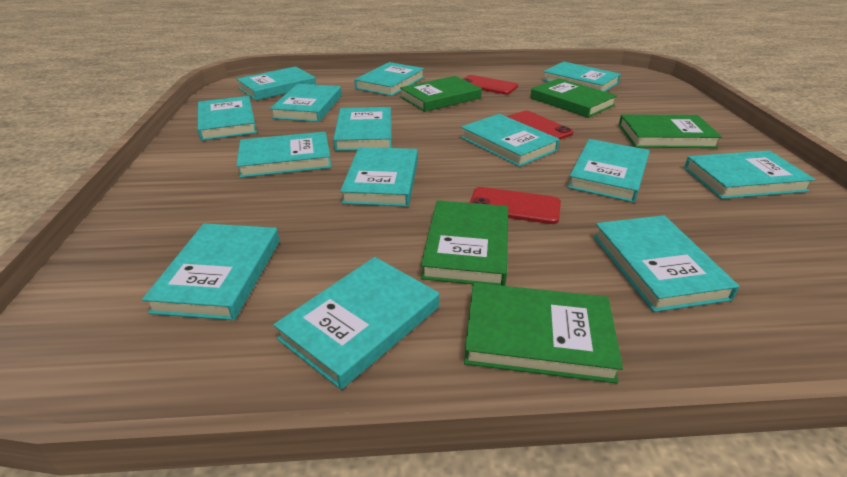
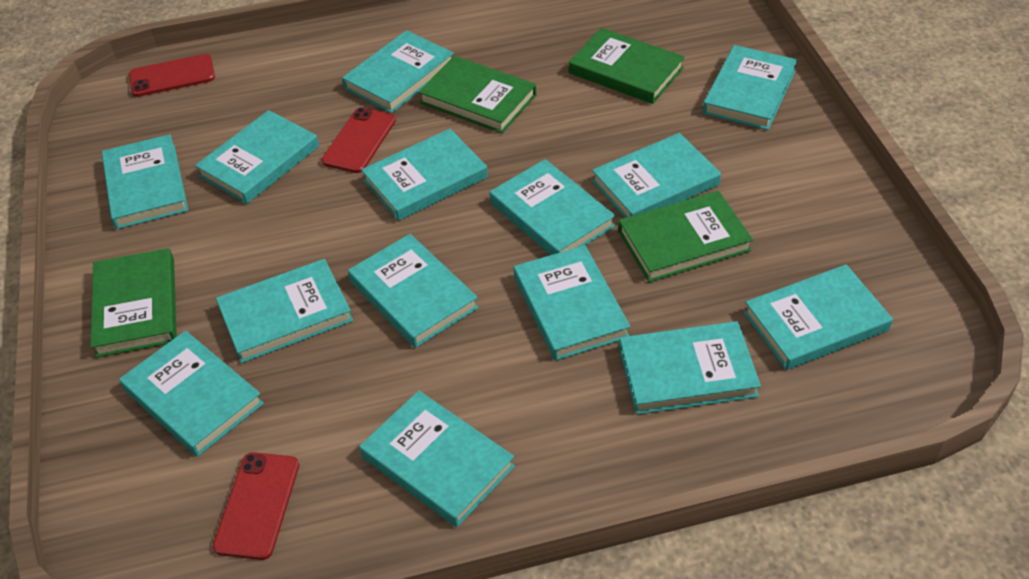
green book: [400,76,482,112] [421,200,508,286] [464,283,623,383] [530,78,617,118] [619,114,722,148] = 5 -> [90,248,177,358] [418,56,536,133] [569,28,685,104] [618,191,753,282] = 4

